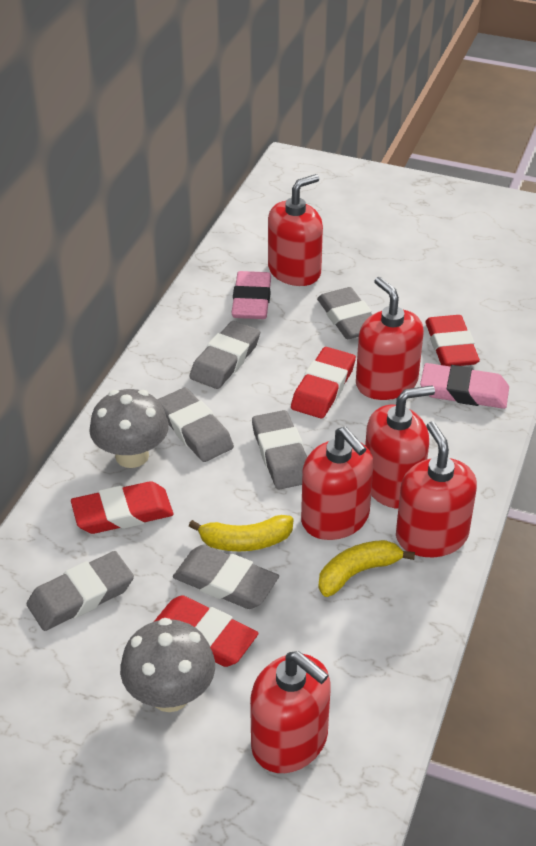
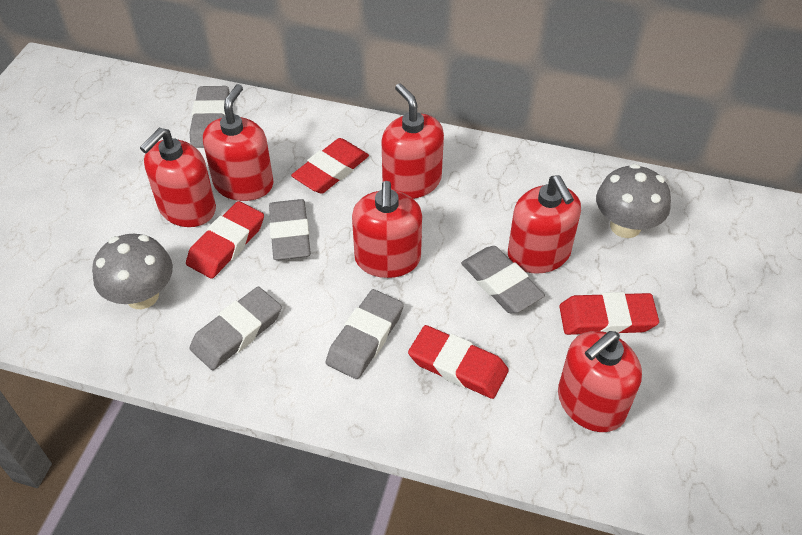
grey eraser: [27,551,134,631] [157,388,234,462] [173,545,279,609] [190,321,260,389] [252,410,307,490] [317,287,372,339] = 6 -> [190,86,230,148] [190,287,282,370] [269,199,311,260] [326,289,404,379] [461,246,545,313] = 5
pink eraser: [232,271,271,319] [420,363,509,409] = 2 -> none = 0
yellow banana: [189,515,293,551] [318,540,415,597] = 2 -> none = 0

